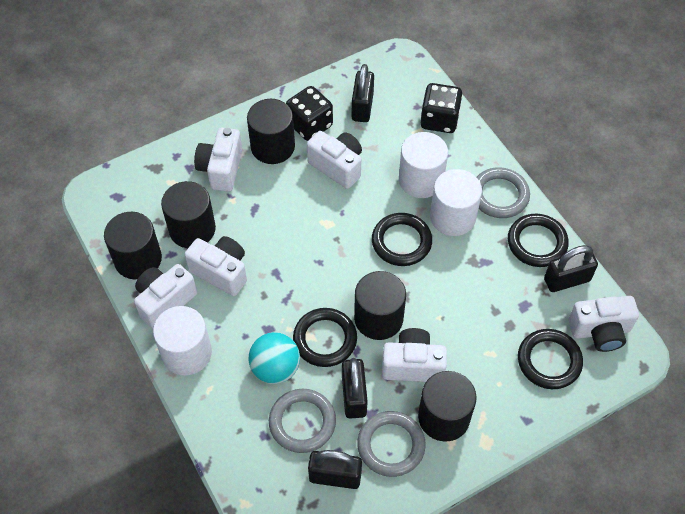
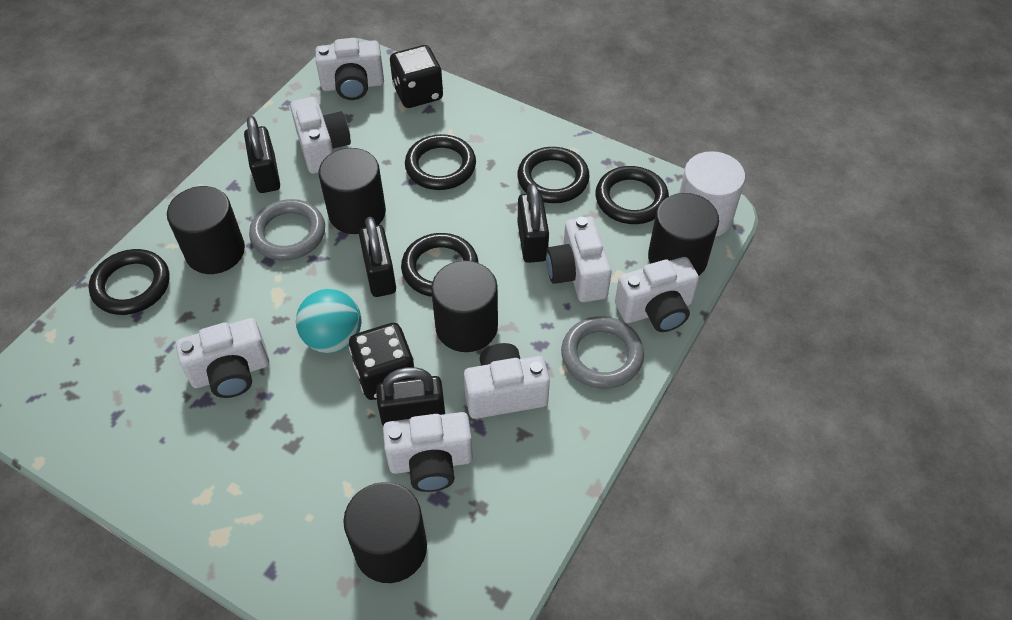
black ring: [293,308,357,367] [372,213,432,266] [508,214,569,267] [518,329,583,389] = 4 -> [89,249,169,315] [401,233,479,297] [405,134,476,190] [517,147,590,203] [595,166,669,224] = 5
grey ring: [269,389,336,453] [357,411,426,477] [477,167,530,218] = 3 -> [249,199,325,261] [561,316,644,389] = 2
white camera: [134,264,197,329] [184,236,247,296] [194,128,242,192] [307,131,362,189] [382,328,447,382] [568,296,639,352] = 6 -> [176,318,269,398] [290,97,351,174] [315,38,384,100] [383,412,473,492] [464,343,550,419] [546,217,612,302] [615,257,699,332] = 7
white cylinder: [153,306,212,375] [399,132,448,198] [430,169,482,236] = 3 -> [679,151,745,237] = 1

